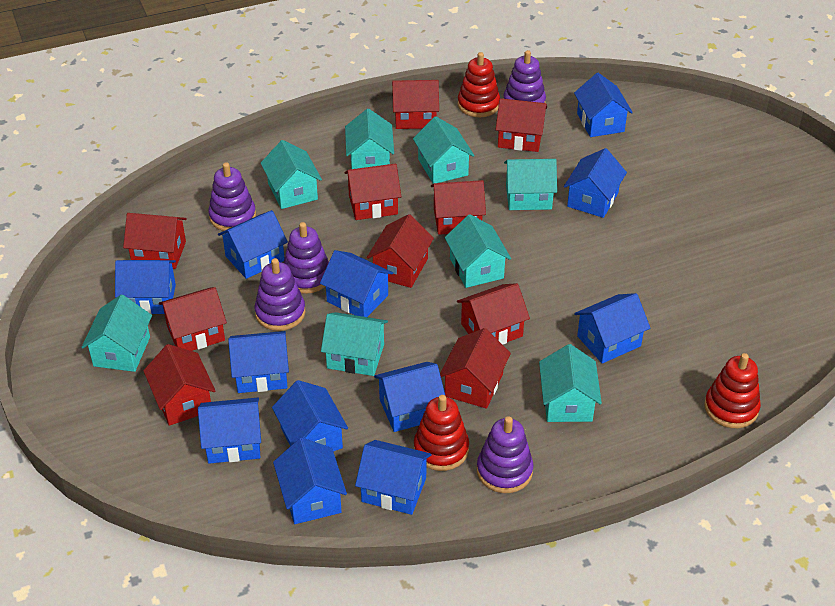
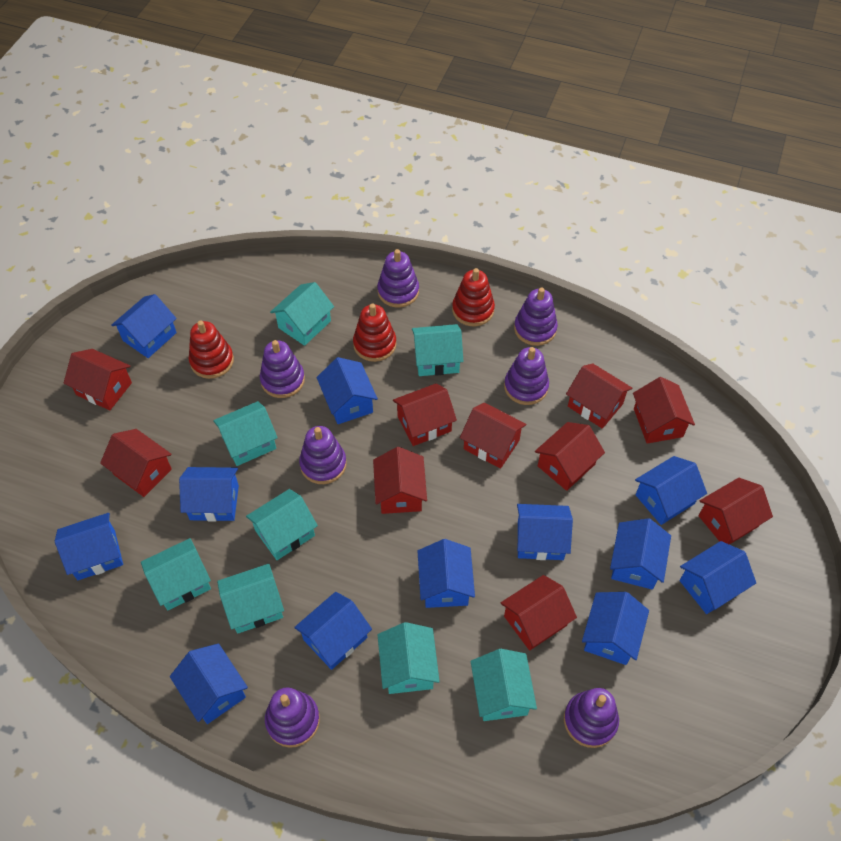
purple stacking toy: [208,162,256,231] [254,258,306,331] [284,222,329,294] [477,416,533,493] [503,50,546,103] = 5 -> [260,340,305,398] [265,687,320,748] [299,426,347,484] [377,249,419,308] [504,347,549,405] [514,288,558,346] [564,688,619,748] = 7

